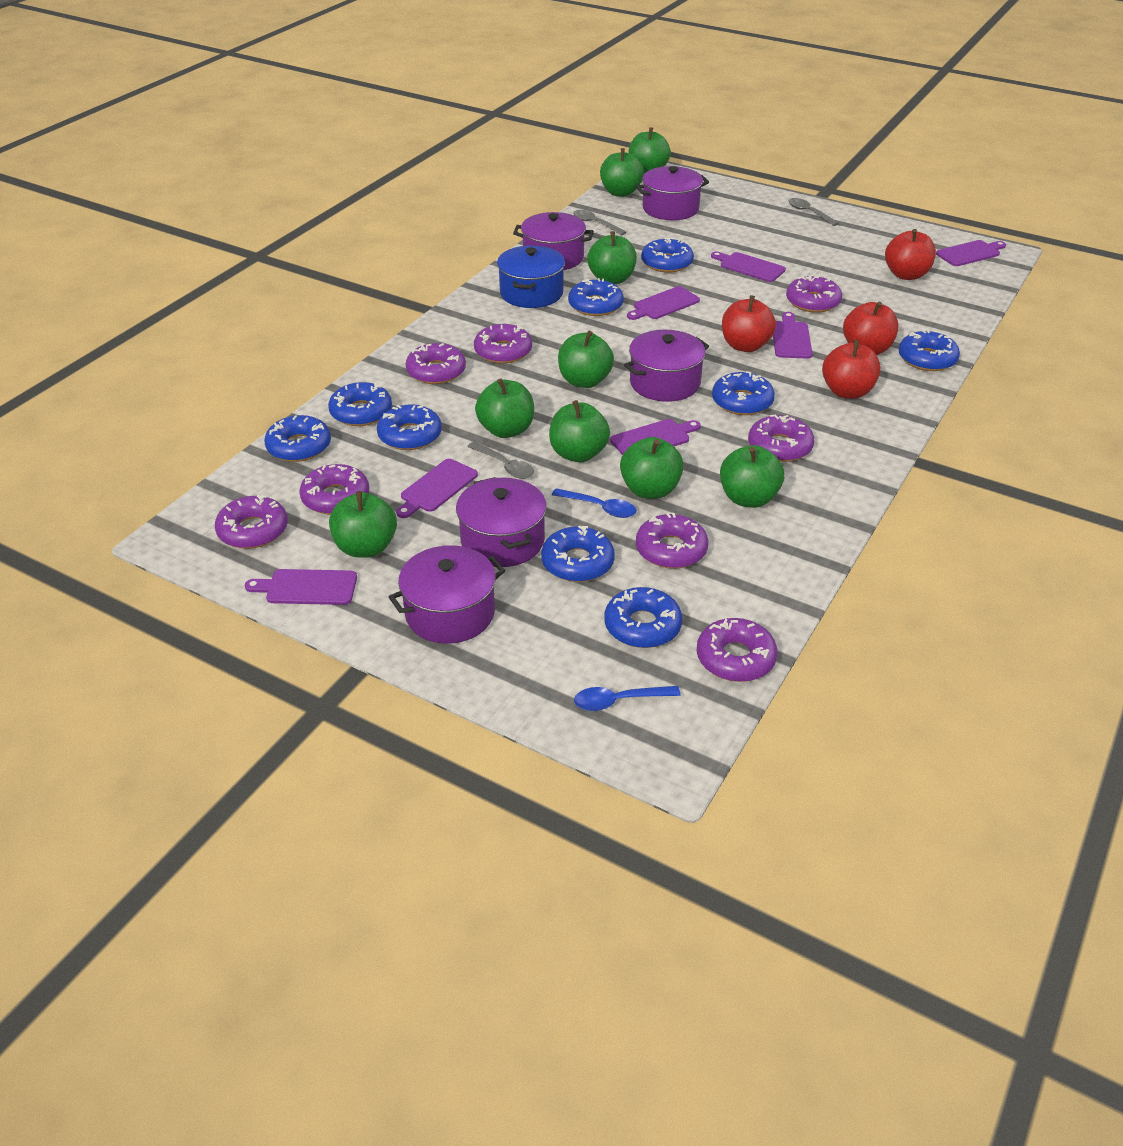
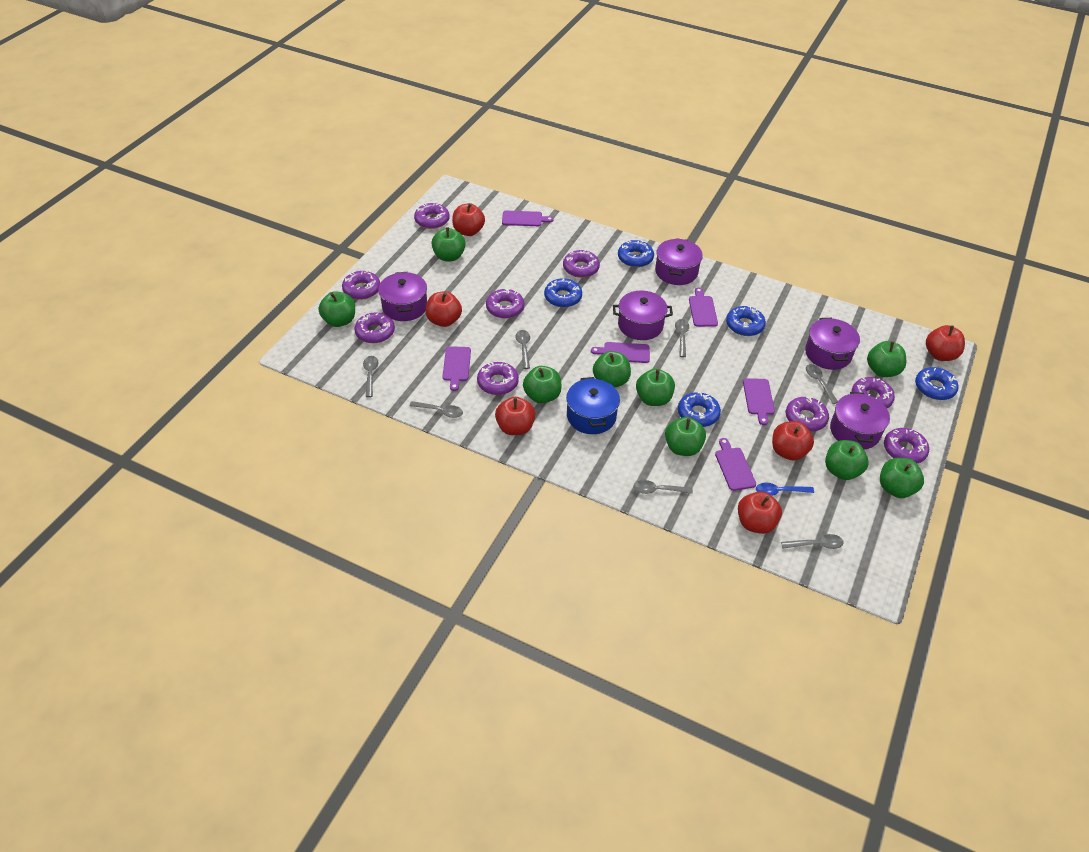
blue donut: [264,415,331,462] [328,382,392,426] [377,404,442,450] [541,525,615,582] [568,278,624,316] [604,587,682,648] [641,238,694,273] [712,371,775,415] [899,330,960,371] = 9 -> [544,278,582,308] [618,240,654,267] [678,392,721,427] [726,306,766,336] [915,367,958,400] = 5
blue spoon: [552,488,637,518] [574,686,681,711] = 2 -> [756,483,814,496] = 1
grey spoon: [467,442,534,479] [573,210,626,235] [789,198,839,226] = 3 -> [363,356,378,397] [409,401,463,418] [515,330,530,369] [633,480,693,494] [675,319,689,357] [781,534,843,549] [806,364,838,404] = 7
purple cutting board: [245,569,357,605] [396,459,478,518] [610,419,701,455] [627,286,700,320] [711,252,786,282] [773,312,812,359] [936,240,1006,266] = 7 -> [442,346,471,391] [502,211,554,226] [591,342,650,363] [689,288,718,327] [715,438,756,491] [743,378,775,425] = 6
purple donut: [215,495,288,549] [300,464,369,515] [406,343,466,384] [474,324,532,364] [636,513,708,569] [697,618,777,682] [748,415,814,462] [786,275,842,313] = 8 -> [342,271,380,300] [355,313,395,343] [414,203,450,229] [477,362,519,395] [486,289,524,319] [563,250,600,278] [786,397,829,431] [852,377,895,408] [884,428,929,463] = 9
red apple: [722,295,776,352] [822,340,881,399] [843,301,899,355] [885,229,936,280] = 4 -> [426,291,462,327] [452,203,485,236] [495,397,535,435] [738,491,782,534] [772,421,814,461] [926,325,965,361] = 6

